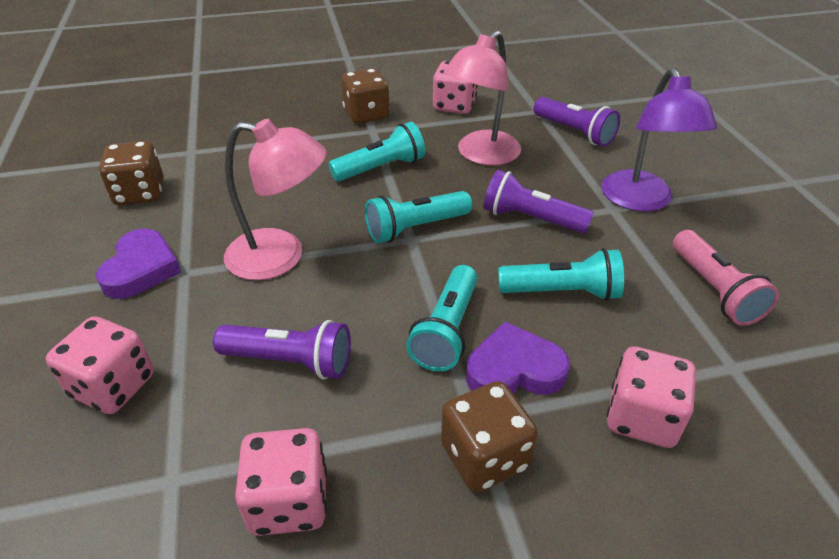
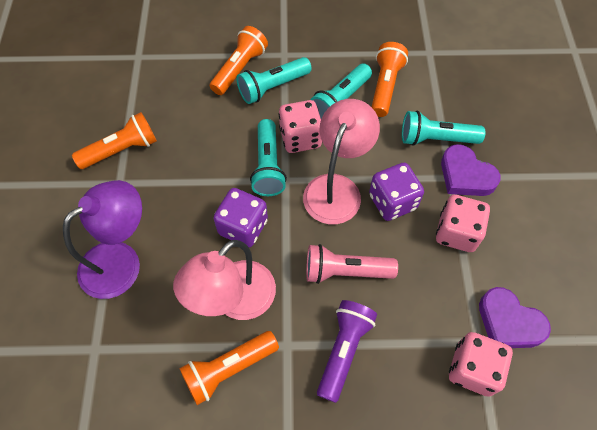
brown dice: [99,141,163,205] [341,69,390,124] [441,381,538,492] = 3 -> none = 0
orange flashlight: none = 0 -> [72,112,157,169] [179,331,279,405] [210,26,268,95] [371,42,408,117] = 4
pink dice: [46,316,154,414] [235,428,327,536] [433,61,478,114] [607,346,696,448] = 4 -> [279,100,322,153] [436,195,490,252] [449,332,513,397] = 3
purple dice: none = 0 -> [213,188,268,247] [369,163,424,221] = 2
purple flashlight: [213,320,351,380] [484,170,594,233] [533,97,620,147] = 3 -> [317,300,377,403] = 1

